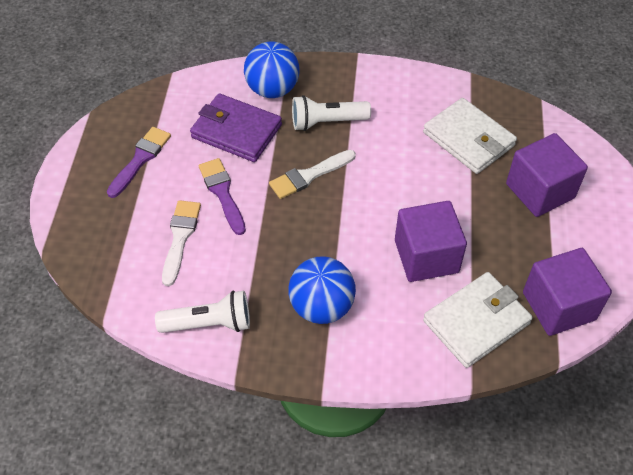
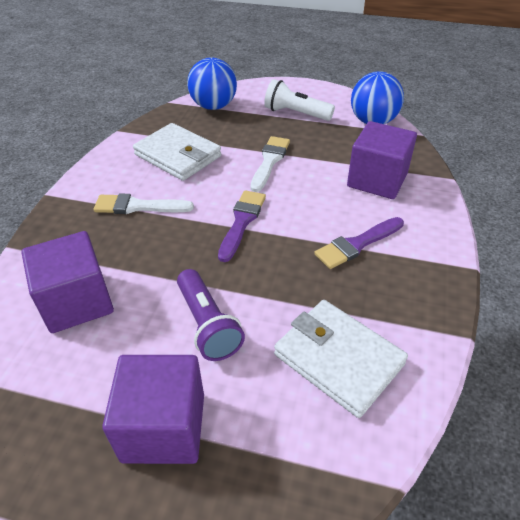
purple flashlight: none = 0 -> [177,269,245,361] = 1
purple wallet: [190,93,282,162] = 1 -> none = 0
white flashlight: [155,291,250,333] [292,95,371,131] = 2 -> [264,79,335,121] = 1

